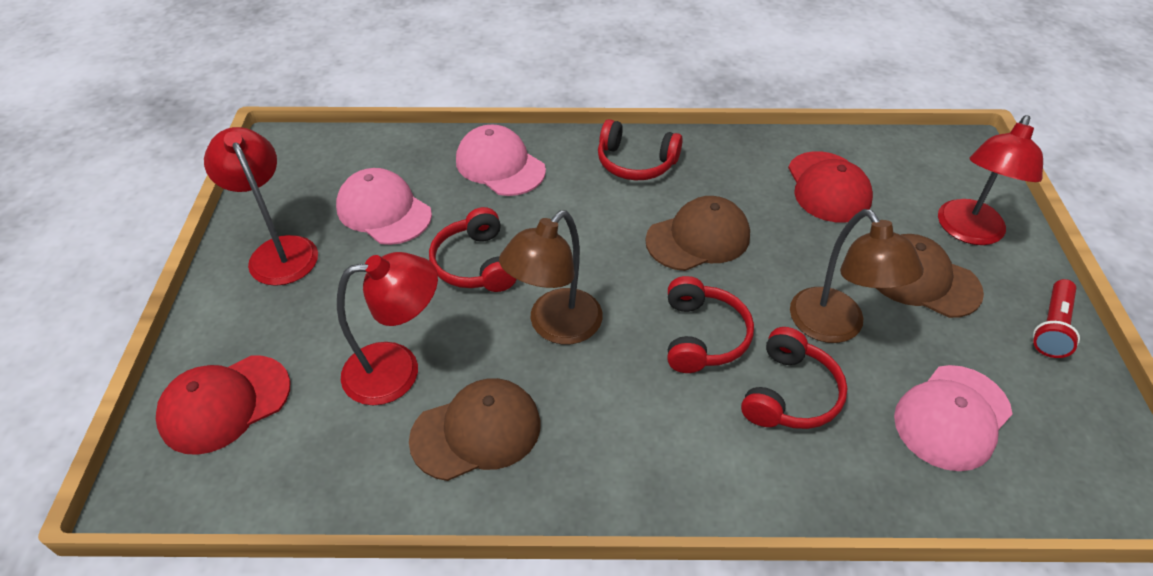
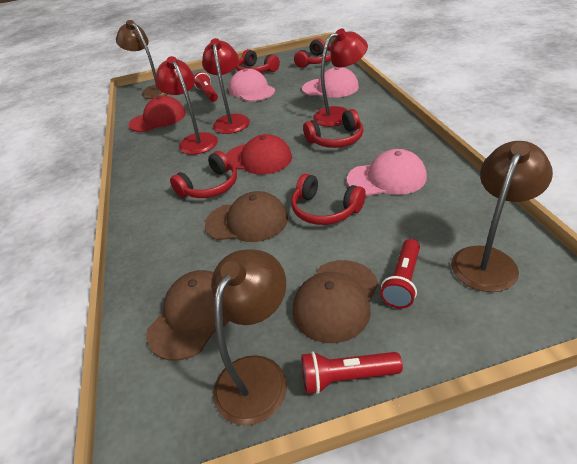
brown lamp: [499,210,603,344] [790,209,924,343] = 2 -> [116,20,168,99] [211,249,287,425] [451,141,553,292] = 3
red flashlight: [1033,279,1080,358] = 1 -> [194,72,218,102] [301,351,403,394] [380,239,420,308] = 3
red headphones: [429,207,517,292] [598,119,683,180] [667,276,754,373] [741,327,848,429] = 4 -> [170,151,237,198] [236,49,280,73] [291,174,366,225] [294,38,331,68] [303,109,363,148] = 5

